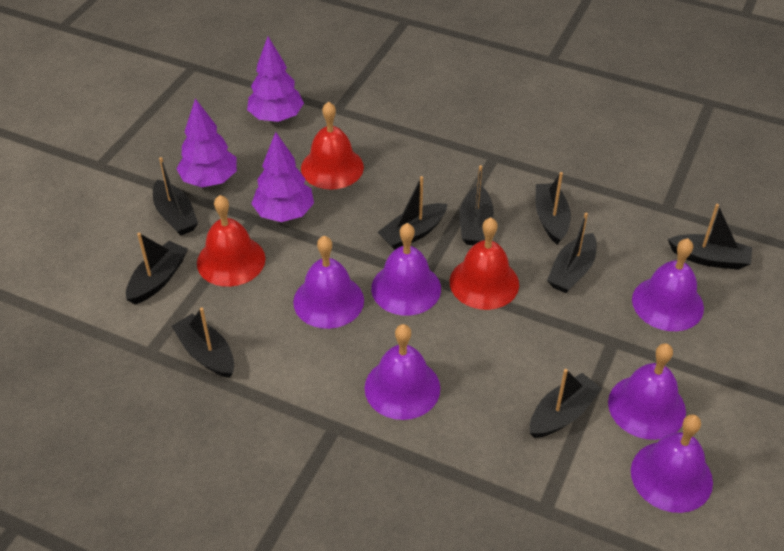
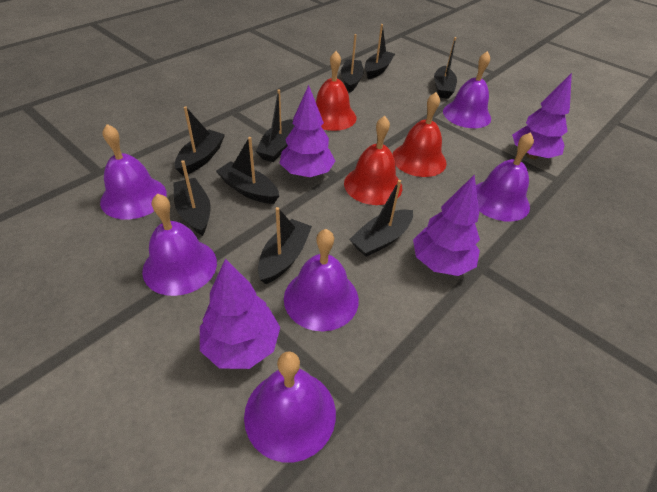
purple tree: [176,98,237,187] [247,37,304,122] [251,132,314,222] = 3 -> [200,259,280,369] [280,85,335,177] [413,175,480,276] [512,73,572,159] = 4

